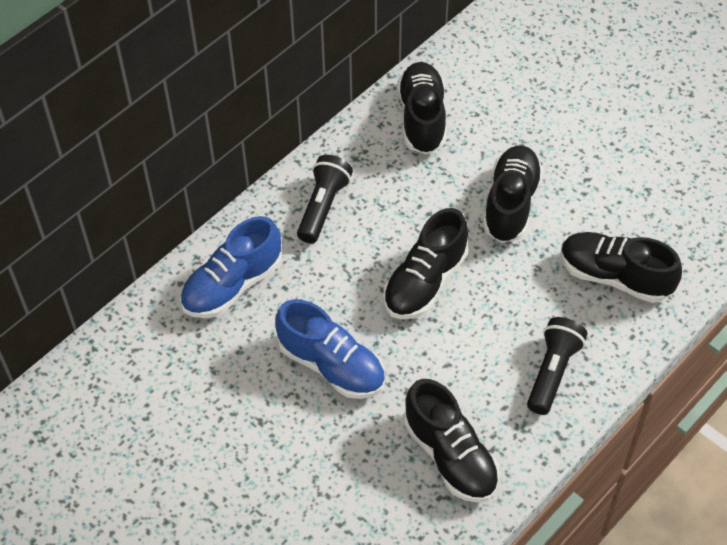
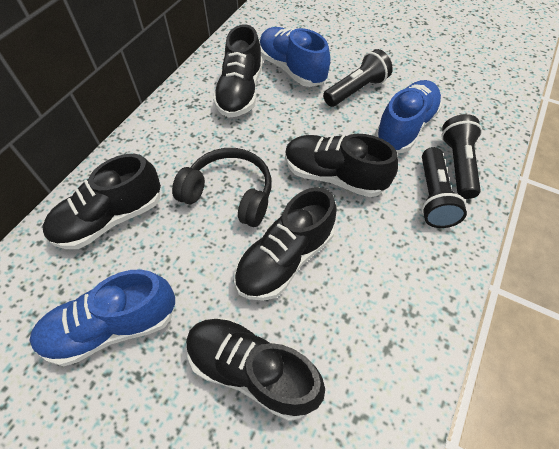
black flashlight: [297,155,353,244] [527,317,587,415] = 2 -> [323,49,393,107] [421,147,467,228] [441,114,482,199] = 3
black headphones: none = 0 -> [172,148,272,227] = 1
blue shoe: [180,216,282,318] [275,299,385,399] = 2 -> [29,269,175,366] [259,27,330,87] [374,80,442,153] = 3

